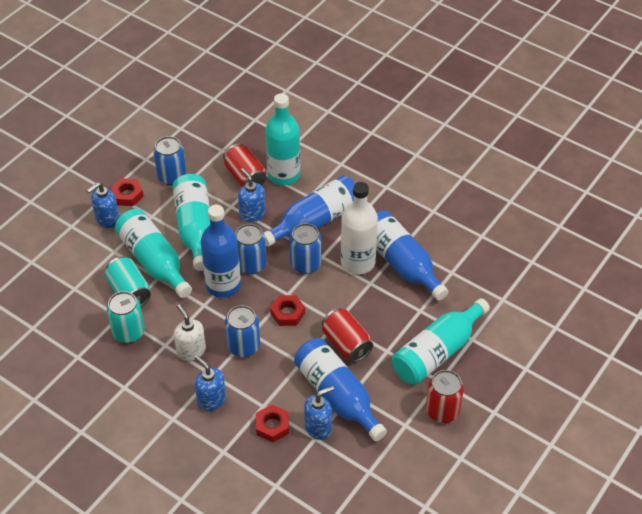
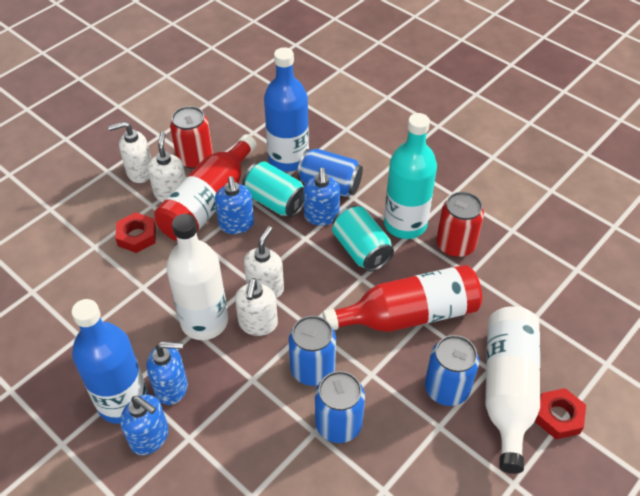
blue bottle: [201,205,241,298] [264,175,355,247] [294,338,387,441] [376,211,449,301] = 4 -> [72,299,148,424] [264,47,309,172] = 2
red bottle: none = 0 -> [154,134,257,241] [323,265,482,332] = 2
red can: [223,144,266,187] [322,308,373,362] [426,370,464,423] = 3 -> [170,106,213,169] [436,192,484,258] = 2
red nut: [111,178,144,206] [256,404,289,442] [270,295,305,326] = 3 -> [115,212,156,253] [535,388,586,439] = 2
turquoise bottle: [115,209,192,298] [172,174,210,271] [265,93,300,185] [392,298,490,385] = 4 -> [384,113,437,239] = 1
white bottle: [341,182,378,275] = 1 -> [166,214,228,340] [485,306,540,474] = 2
white soap dispenser: [174,304,206,361] = 1 -> [108,121,151,183] [147,132,186,202] [235,278,278,336] [244,226,284,298] = 4

